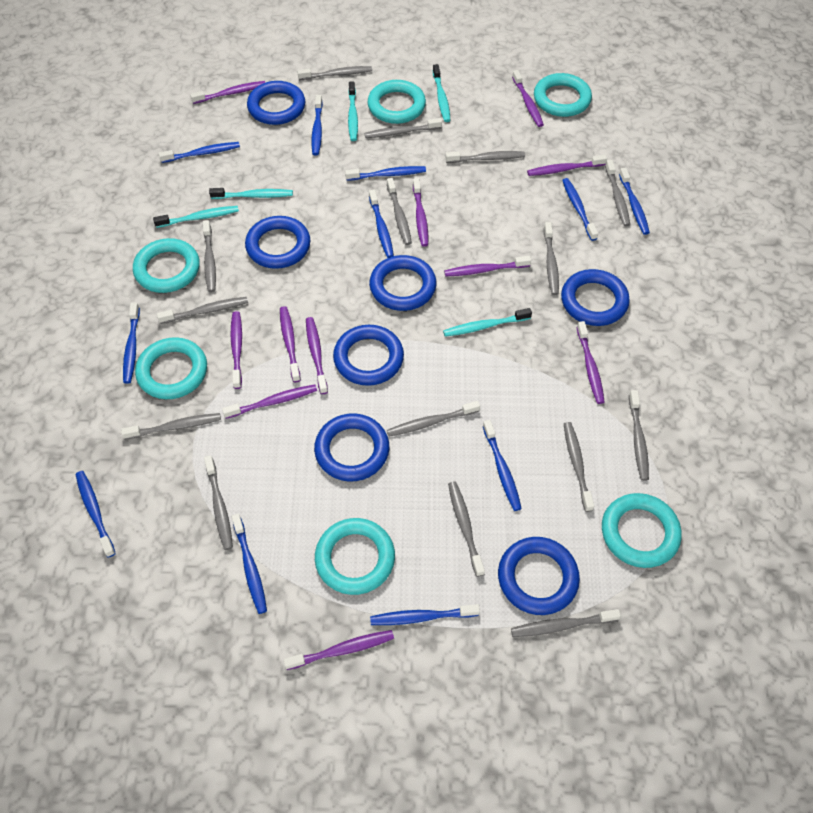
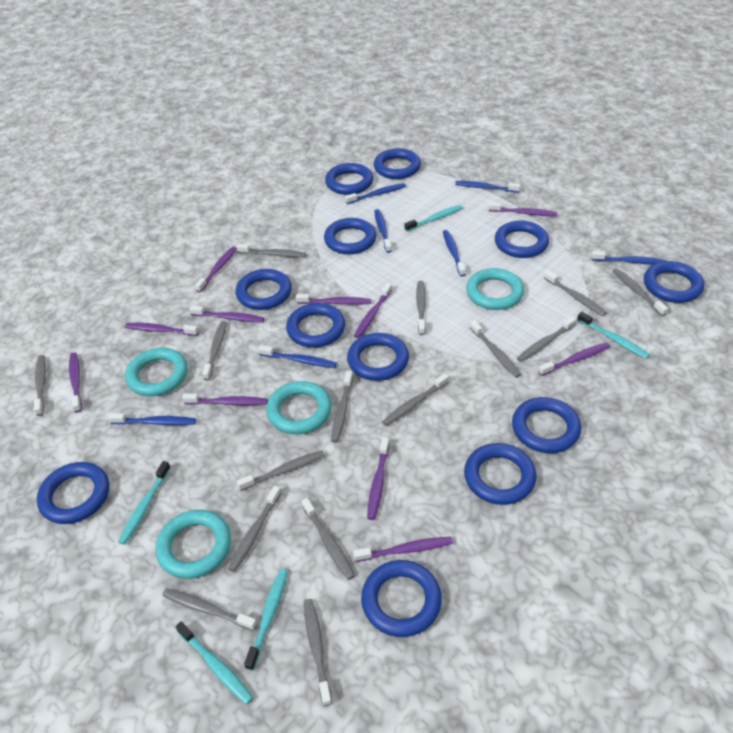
blue ring: [245,216,310,269] [247,81,305,125] [314,413,389,481] [333,325,404,386] [369,255,436,311] [498,537,580,615] [561,269,630,326] = 7 -> [37,462,109,524] [236,269,292,310] [286,303,345,348] [324,218,376,254] [325,163,373,195] [347,333,409,381] [361,560,442,637] [374,148,421,179] [464,443,536,505] [495,221,549,258] [512,397,581,453] [644,261,704,303] = 12
blue toothbrush: [75,471,116,557] [123,303,140,384] [159,142,240,163] [232,514,267,614] [312,95,323,156] [345,166,426,181] [369,190,394,258] [370,604,480,625] [483,420,522,511] [562,178,598,241] [619,168,650,235] = 11 -> [108,413,196,425] [258,345,337,368] [345,183,406,204] [374,209,392,253] [443,230,466,277] [455,181,521,193] [591,251,667,265] = 7
turquoise ring: [133,238,200,293] [135,337,207,399] [315,518,395,595] [368,80,426,124] [534,73,592,117] [602,493,682,568] = 6 -> [125,348,187,396] [155,510,231,579] [266,381,331,434] [466,268,524,310] = 4

